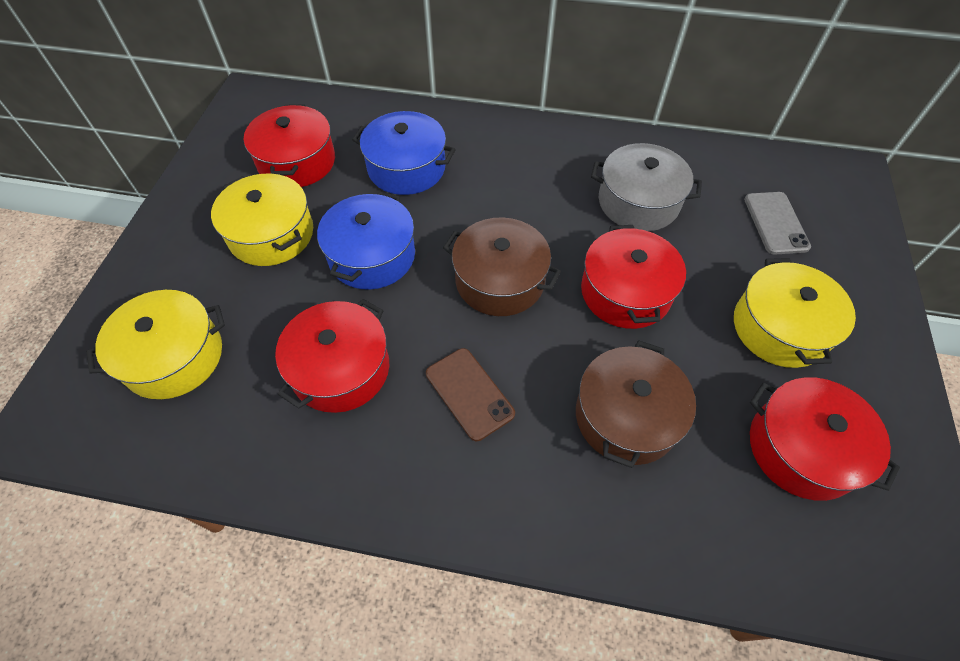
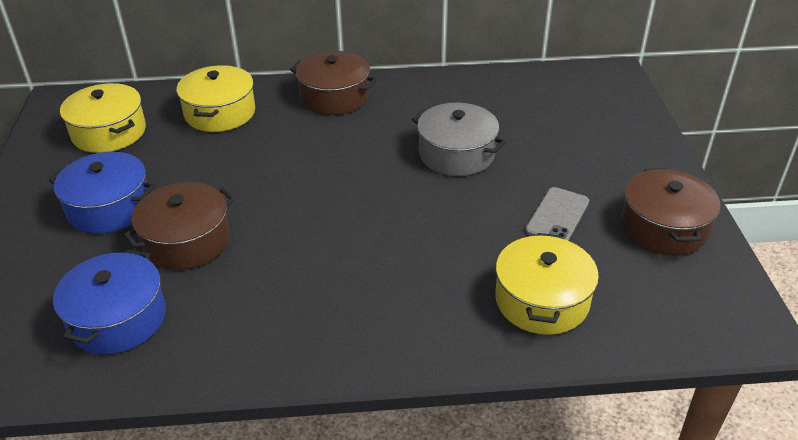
brown phone: [426,348,515,441] = 1 -> none = 0
brown pot: [443,217,561,316] [576,340,696,468] = 2 -> [123,182,235,270] [290,51,377,115] [621,168,721,255] = 3
red pot: [244,104,335,187] [275,299,389,413] [581,225,686,329] [750,377,900,501] = 4 -> none = 0

